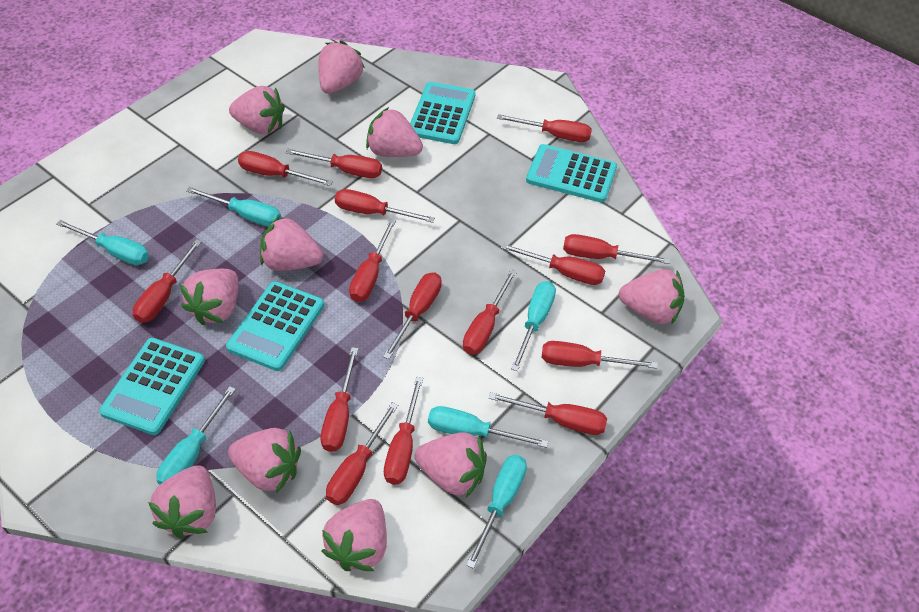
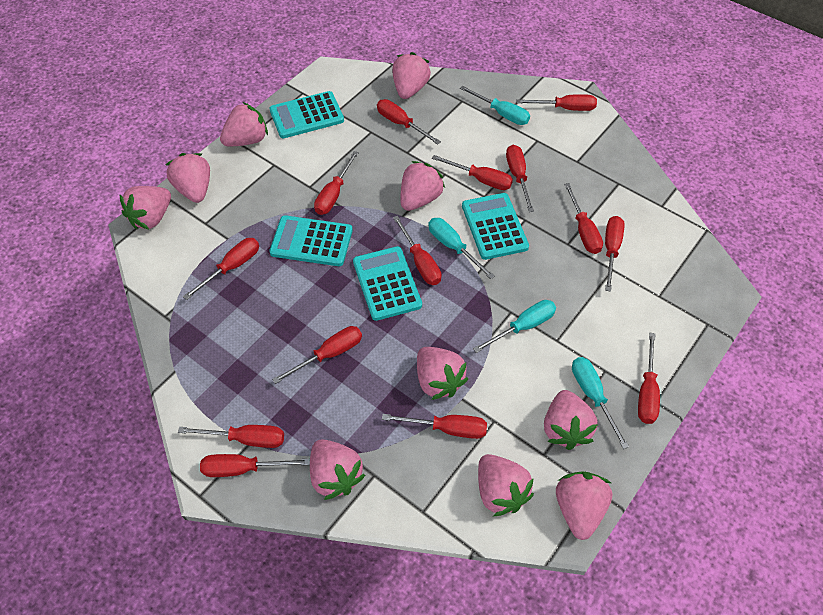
red screwdriver: [133,239,202,323] [238,151,333,186] [286,149,382,178] [320,347,358,452] [326,402,398,505] [335,189,435,223] [349,219,396,302] [383,273,442,359] [384,377,423,485] [463,269,517,355] [488,392,607,435] [497,114,592,142] [501,243,605,285] [542,341,657,369] [563,234,670,264] = 15 -> [178,425,284,448] [183,238,259,300] [200,454,310,477] [272,326,362,384] [314,151,359,215] [377,99,441,145] [382,414,487,439] [393,216,442,285] [432,155,513,190] [506,145,534,212] [516,94,597,111] [564,183,603,254] [605,216,625,292] [638,333,660,424] = 14
turquoise screwdriver: [56,220,149,265] [156,386,236,485] [186,187,281,227] [428,406,548,448] [466,455,527,569] [511,281,556,371] = 6 -> [428,218,495,279] [460,85,530,125] [473,300,556,353] [572,357,629,449] = 4

